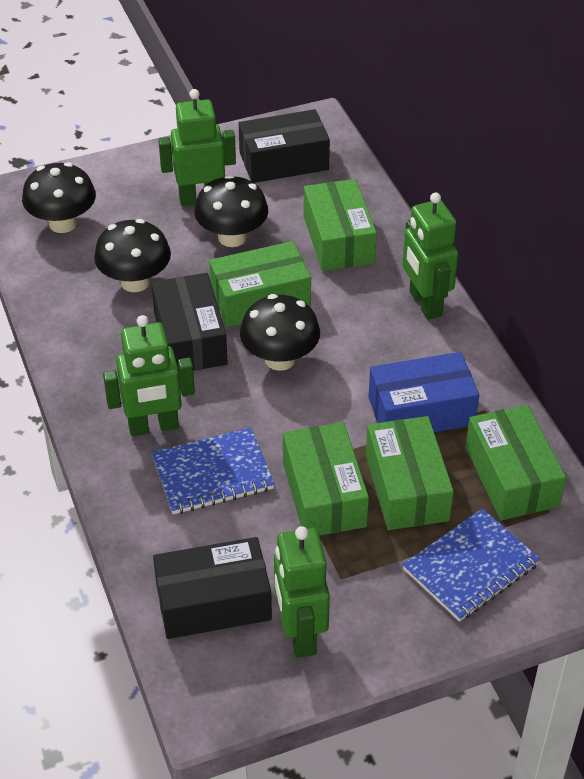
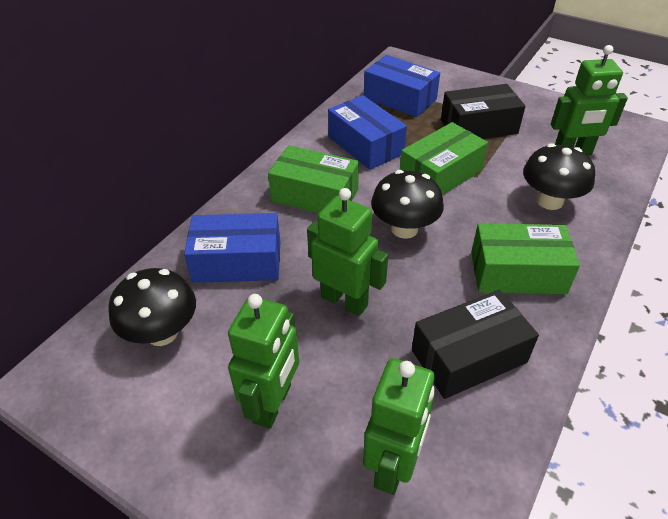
black box: [151,273,228,371] [153,537,272,639] [239,109,330,183] = 3 -> [412,290,539,399] [441,84,525,139] = 2
black mushroom: [22,162,96,233] [94,219,171,292] [194,175,268,247] [240,294,320,371] = 4 -> [108,268,196,346] [371,170,444,239] [523,143,595,210] = 3
blue box: [368,352,479,432] = 1 -> [184,213,280,283] [328,95,407,170] [364,55,440,117] = 3
blue notebook: [152,427,275,514] [402,508,540,622] = 2 -> none = 0
green box: [209,241,311,327] [283,422,369,536] [304,179,377,271] [366,416,454,530] [466,405,566,520] = 5 -> [268,145,359,213] [400,122,488,195] [471,223,580,294] = 3

